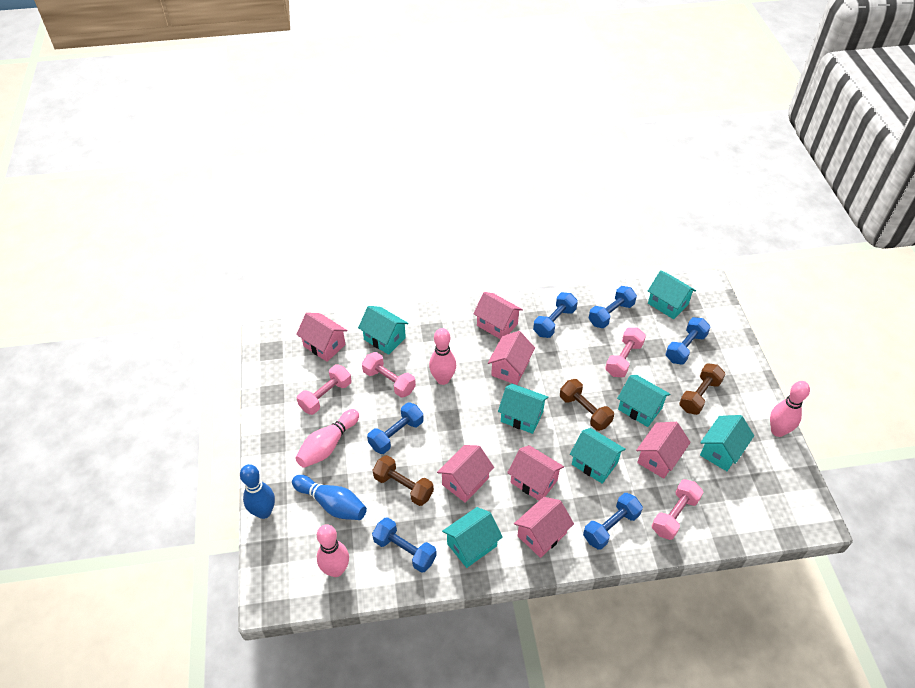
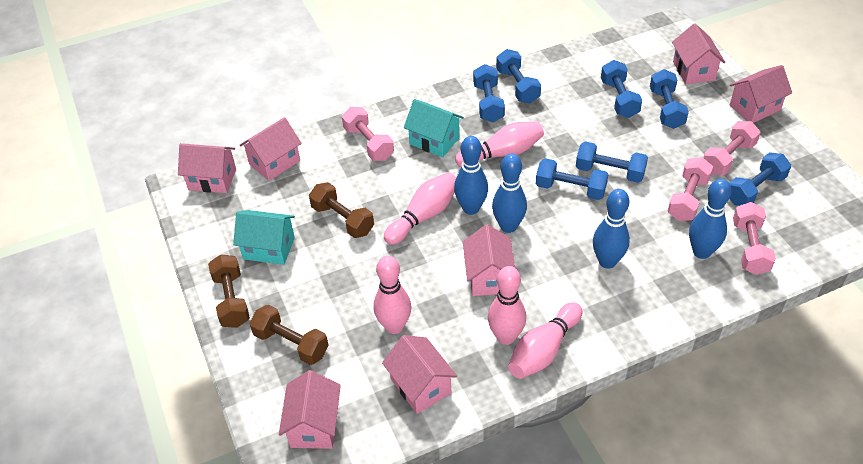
blue bowling pin: [240,464,275,519] [292,475,367,520] = 2 -> [454,136,488,215] [492,154,527,233] [593,189,630,269] [689,179,732,259] = 4
blue dumbbell: [367,402,424,454] [372,517,437,573] [533,292,578,338] [583,493,643,550] [588,286,637,328] [666,317,710,365] = 6 -> [473,64,505,122] [496,49,541,103] [536,158,608,200] [576,141,648,183] [601,60,642,118] [650,69,689,129] [729,152,791,206] = 7
pink bowling pin: [295,409,359,468] [317,524,349,577] [429,328,456,385] [770,381,810,437] = 4 -> [374,255,411,334] [384,172,456,245] [455,122,544,167] [488,266,526,345] [508,302,582,379] = 5
turquoise house: [358,306,409,355] [442,507,503,568] [498,384,549,434] [570,428,626,484] [617,375,670,427] [648,270,696,319] [700,415,754,471] = 7 -> [233,210,295,265] [404,99,464,158] = 2

